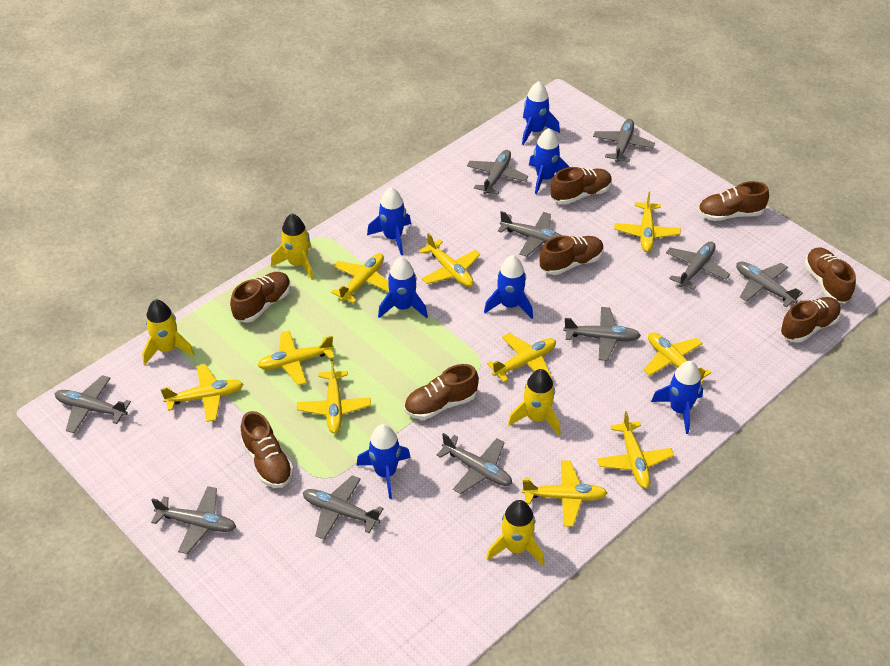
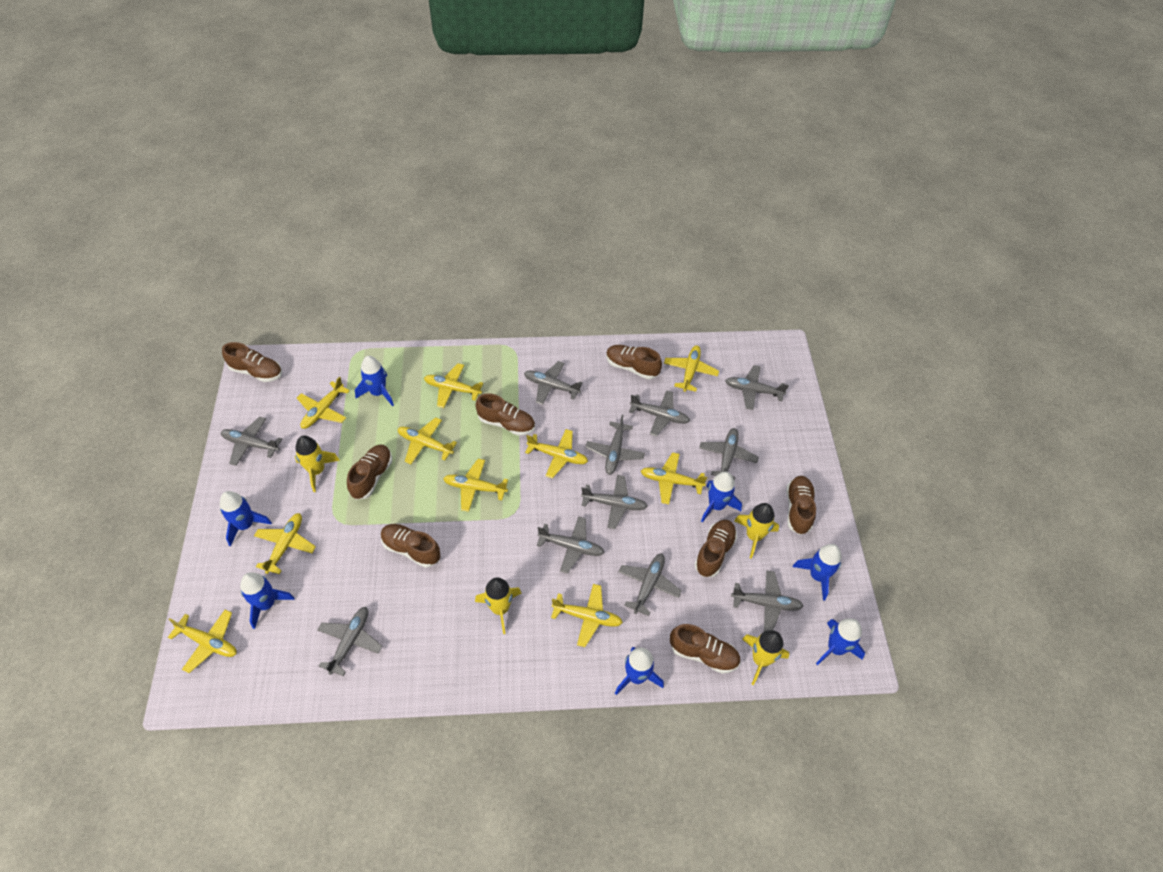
grey plane: [55,375,131,433] [151,486,236,554] [303,475,384,540] [437,433,512,494] [467,150,528,195] [498,211,562,257] [563,307,641,361] [593,119,655,163] [666,241,730,290] [736,261,803,307] = 10 -> [221,416,282,466] [317,607,382,676] [524,361,583,405] [537,516,605,574] [581,475,648,529] [585,415,645,475] [618,554,682,616] [629,390,690,437] [699,428,759,481] [725,365,789,410] [731,571,803,632] = 11

